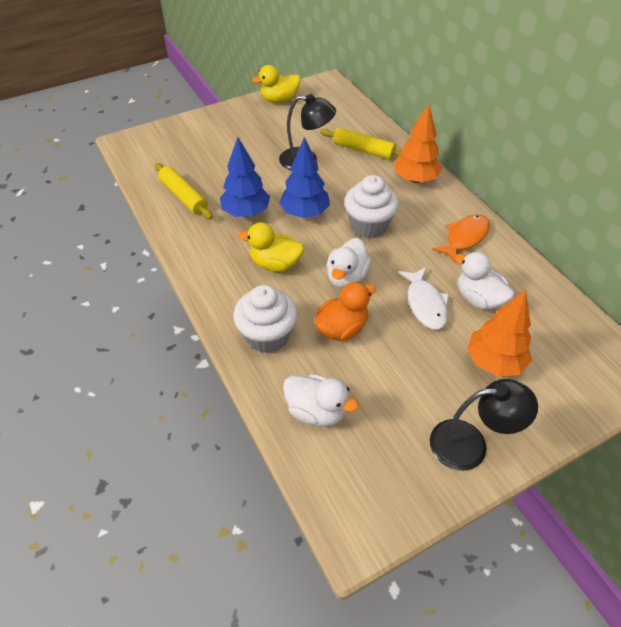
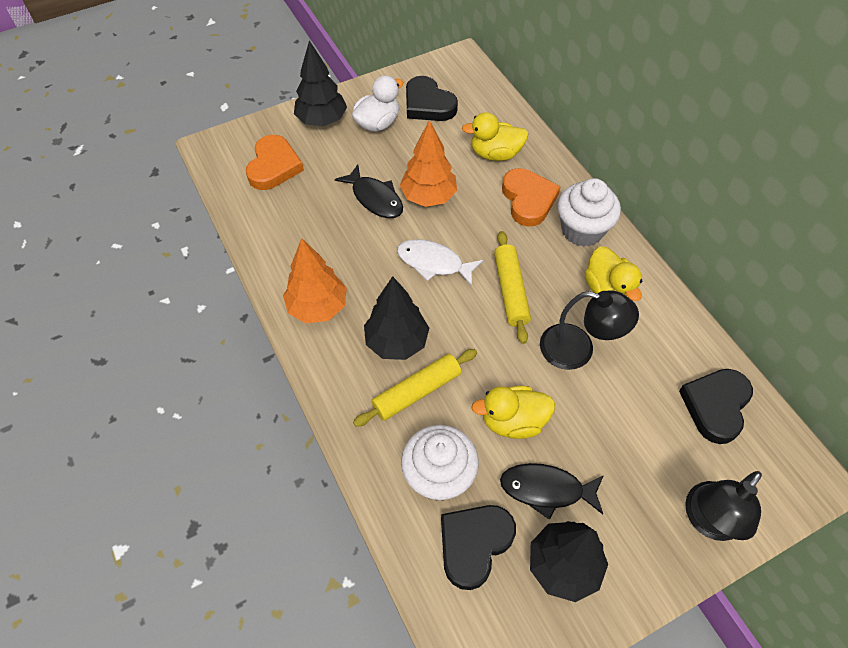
black fish: none = 0 -> [335,164,403,218] [500,463,604,520] = 2
black heart: none = 0 -> [406,76,458,121] [441,505,516,590] [679,369,753,444] = 3
black tree: none = 0 -> [294,40,347,126] [364,276,429,360] [530,521,608,602] = 3
blue tree: [220,137,270,217] [279,137,330,218] = 2 -> none = 0
orange duck: [314,282,376,341] = 1 -> none = 0
orange fish: [432,214,490,264] = 1 -> none = 0
orange heart: none = 0 -> [246,135,304,190] [502,168,561,226] = 2
white duck: [283,374,359,427] [327,238,372,288] [454,252,515,310] = 3 -> [352,76,403,132] = 1
yellow duck: [238,222,304,272] [252,65,301,103] = 2 -> [462,112,528,161] [471,386,555,439] [585,246,643,301] = 3

